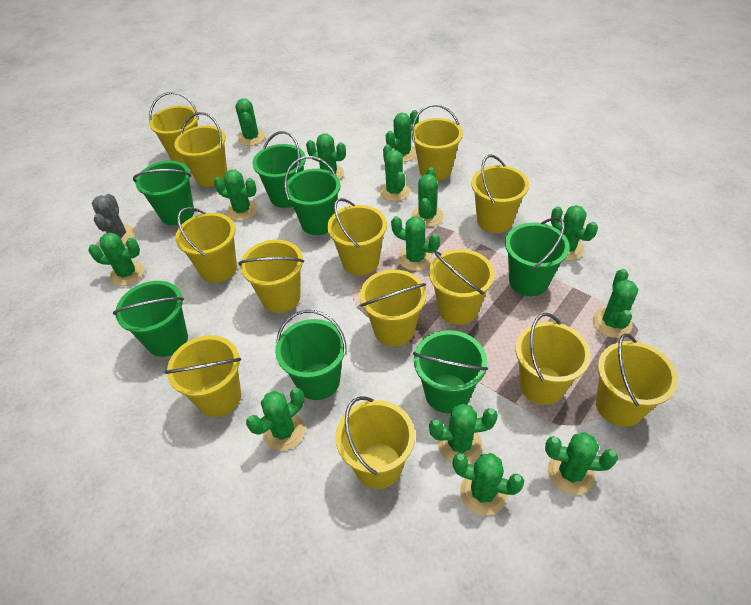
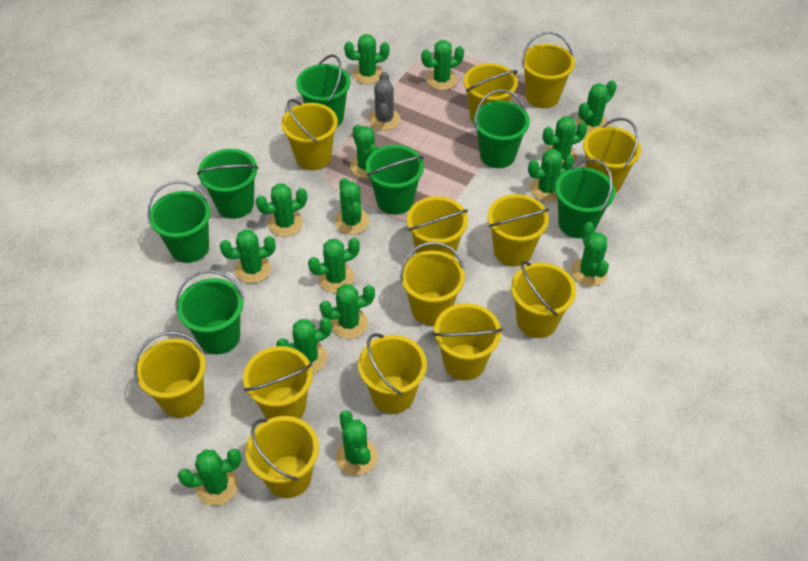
green cactus: [88,232,144,286] [214,170,258,221] [235,98,265,146] [246,388,305,451] [306,134,346,180] [379,145,410,201] [386,110,419,162] [391,216,440,271] [411,167,443,227] [429,403,498,463] [453,453,524,515] [545,432,618,495] [551,205,598,261] [593,269,638,338] = 14 -> [178,449,242,506] [220,229,276,283] [256,183,307,237] [276,318,332,373] [308,238,360,293] [320,284,375,339] [335,178,369,234] [336,410,377,475] [344,34,389,84] [350,124,378,178] [421,40,464,90] [528,149,575,202] [543,116,587,166] [571,222,609,286] [576,80,617,134] = 15

